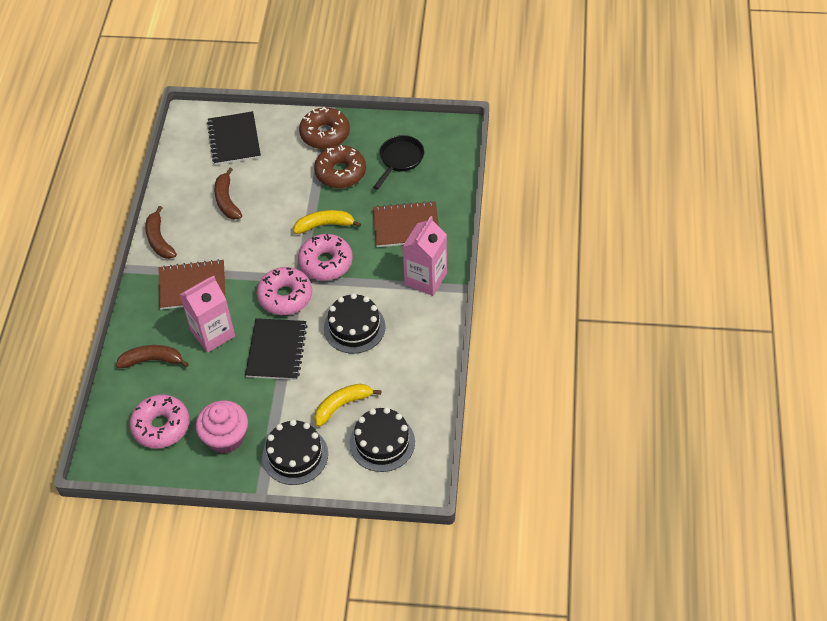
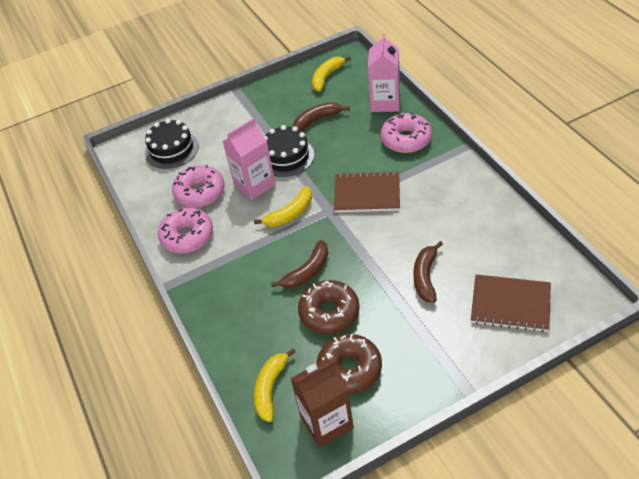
black cake: [262,420,328,485] [324,293,386,354] [350,407,415,472] = 3 -> [145,119,199,169] [264,125,314,177] = 2
black notebook: [207,111,261,165] [245,318,308,380] = 2 -> none = 0
black pan: [374,135,424,189] = 1 -> none = 0
brown carton: none = 0 -> [290,359,354,448] = 1
pink cupcake: [196,401,248,454] = 1 -> none = 0
yellow banana: [293,210,361,234] [314,384,381,427] = 2 -> [254,186,312,227] [254,349,296,422] [312,56,351,92] = 3

